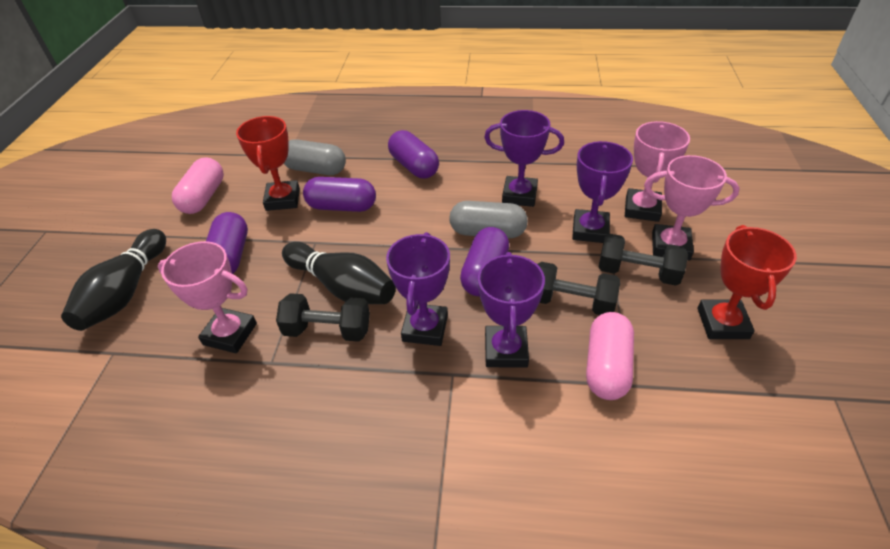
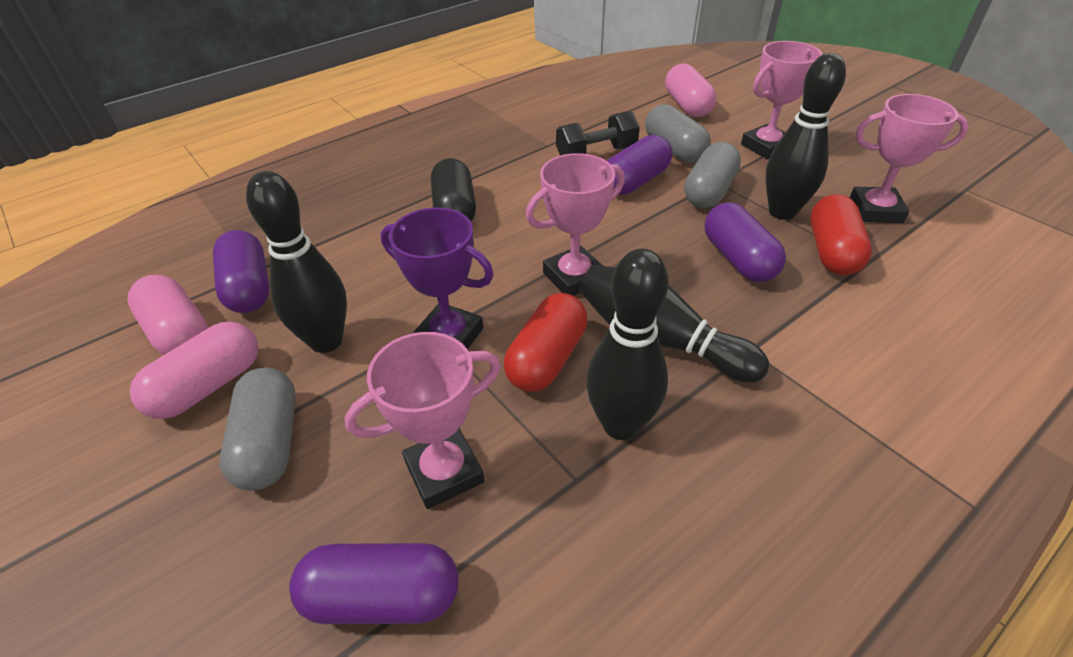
black bowling pin: [61,229,166,331] [282,242,396,304] = 2 -> [246,171,347,353] [579,264,769,383] [586,249,668,440] [765,53,846,220] = 4
black capsule: none = 0 -> [431,158,476,221] = 1
black dumbbell: [276,293,370,342] [537,262,620,315] [599,234,688,286] = 3 -> [556,111,640,156] = 1
grey capsule: [284,139,346,175] [449,201,528,238] = 2 -> [220,367,296,491] [645,104,711,163] [684,142,741,208] = 3
pink capsule: [172,157,224,214] [586,312,634,400] = 2 -> [128,275,208,355] [130,322,258,419] [665,64,716,117] = 3
pink trophy: [158,241,257,353] [625,121,690,222] [644,155,740,261] = 3 -> [344,332,500,509] [526,153,625,296] [741,41,822,159] [850,94,969,223] = 4
purple trophy: [386,232,450,346] [478,252,545,368] [484,110,564,207] [572,141,633,243] = 4 -> [381,207,494,349] = 1
red capsule: none = 0 -> [504,293,588,391] [810,194,872,275] = 2
red trophy: [236,116,300,211] [698,225,797,339] = 2 -> none = 0

